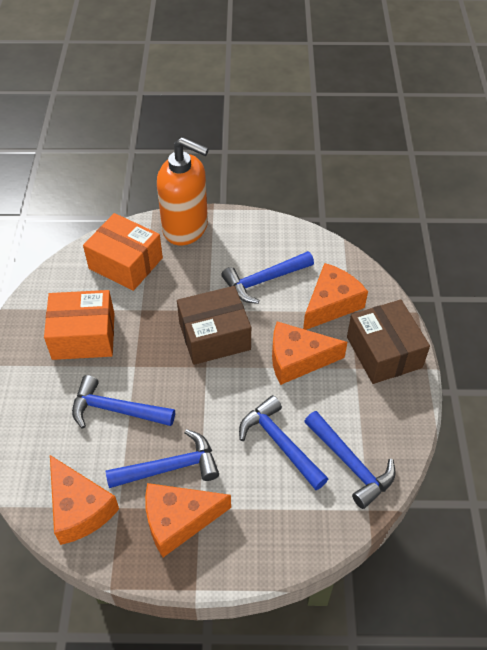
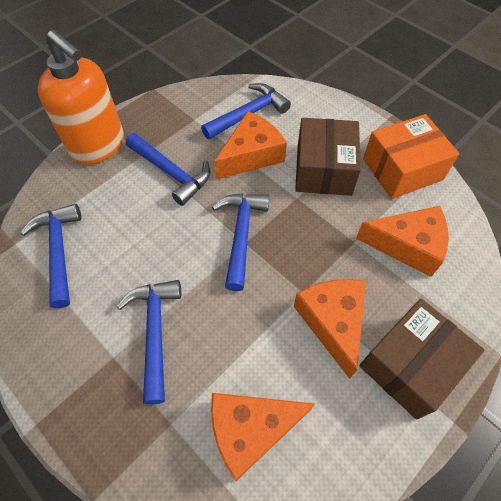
orange box: [44,290,114,360] [83,213,163,291] = 2 -> [363,114,459,199] = 1

